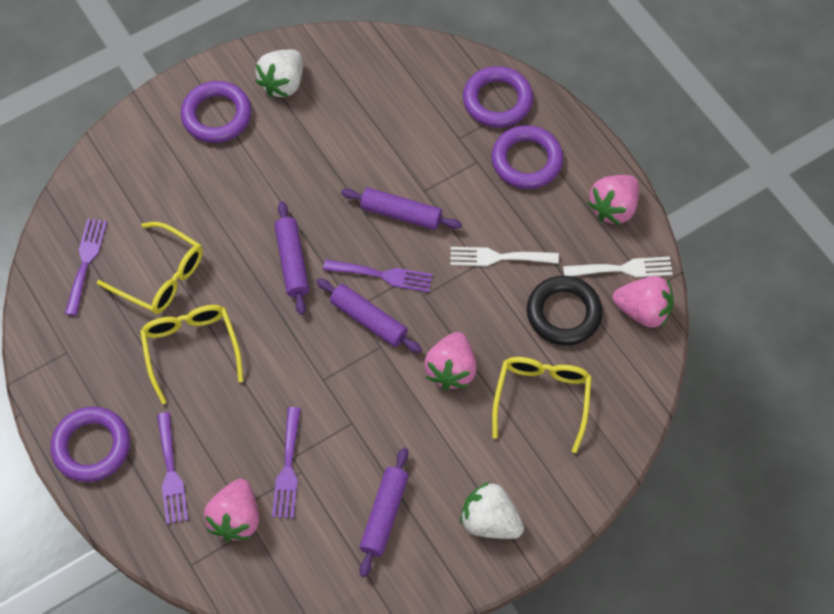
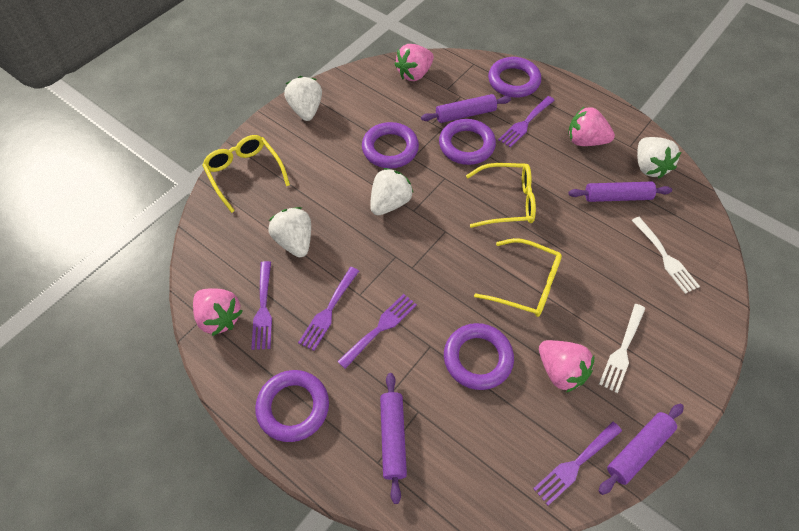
black ring: [527,276,603,346] = 1 -> none = 0
purple fork: [65,219,107,316] [157,412,188,524] [272,407,301,519] [323,260,433,292] = 4 -> [251,261,272,350] [298,267,359,351] [337,294,417,369] [498,96,555,148] [533,422,622,506] = 5
purple ring: [51,407,130,482] [181,81,252,143] [463,66,533,128] [491,125,563,189] = 4 -> [255,370,329,442] [362,122,419,169] [439,119,496,165] [444,323,514,390] [488,57,541,98] = 5
white strawberry: [255,50,303,97] [460,482,524,539] = 2 -> [268,207,311,257] [284,76,322,121] [370,168,413,215] [637,137,681,178] = 4

